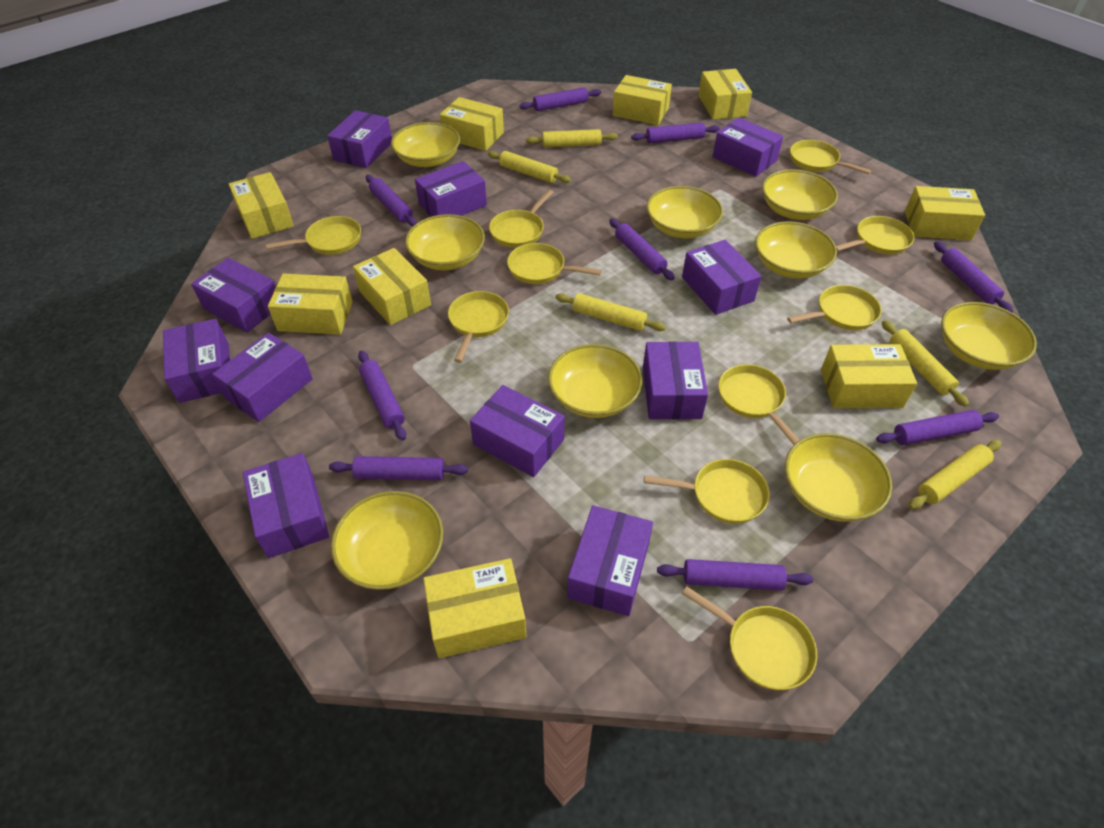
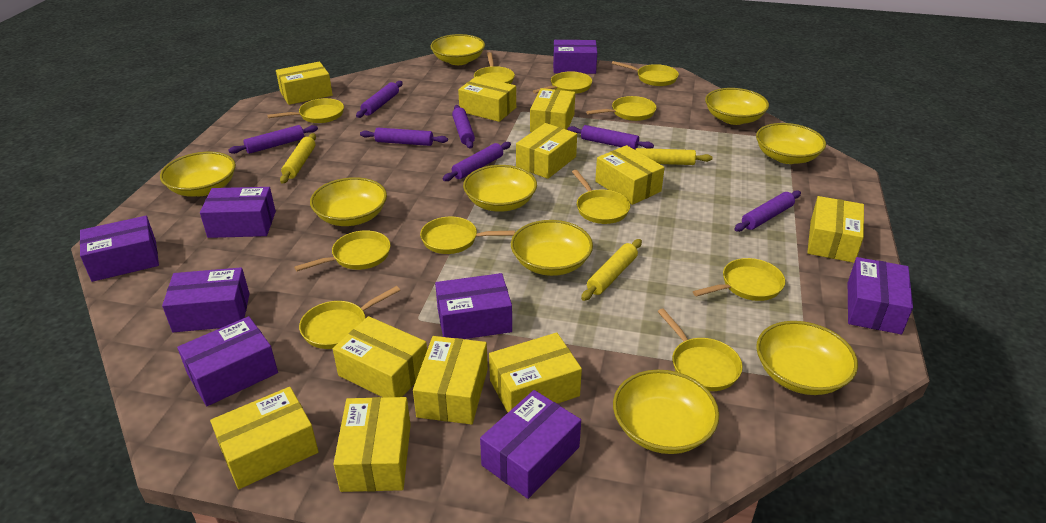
purple box: [163,319,230,403] [191,258,276,333] [212,333,313,422] [243,453,329,558] [327,110,392,168] [415,161,487,217] [470,385,565,477] [567,505,653,616] [643,341,708,420] [682,240,761,315] [713,117,783,177] = 11 -> [80,216,159,282] [162,267,250,332] [177,316,278,406] [200,187,276,238] [435,273,512,339] [480,390,581,499] [553,40,597,74] [848,257,913,335] = 8
purple rolling pin: [329,456,468,480] [358,351,406,441] [366,175,417,226] [519,87,601,111] [609,218,675,280] [631,123,720,143] [657,559,813,591] [876,410,999,445] [934,241,1013,312] = 9 -> [229,125,318,154] [356,81,403,118] [360,128,448,146] [443,142,511,181] [452,105,475,149] [567,125,654,150] [734,190,801,232] = 7
yellow box: [229,172,294,239] [268,273,353,335] [353,248,431,325] [423,558,527,658] [440,97,504,151] [612,75,672,125] [698,69,752,120] [821,344,917,408] [905,186,985,240] = 9 -> [210,387,319,489] [276,61,333,105] [333,316,427,397] [334,397,411,492] [413,336,488,425] [458,76,516,122] [489,333,582,413] [516,123,577,179] [530,88,575,132] [595,145,665,205] [807,196,864,263] = 11
yellow pan: [266,216,361,255] [448,291,509,363] [489,190,553,248] [507,243,602,284] [644,459,769,524] [682,586,817,690] [718,364,799,445] [787,285,881,330] [790,140,872,174] [836,216,914,254] = 10 -> [267,98,344,123] [294,230,391,271] [299,286,400,349] [420,217,515,254] [474,52,515,84] [533,71,592,94] [572,170,630,224] [586,96,657,121] [612,61,679,86] [657,308,743,391] [693,258,785,301] = 11
yellow rolling pin: [488,151,571,183] [526,129,618,147] [555,293,666,331] [882,320,969,407] [908,440,1001,510] = 5 -> [280,133,316,184] [581,239,642,301] [635,148,712,165] = 3

